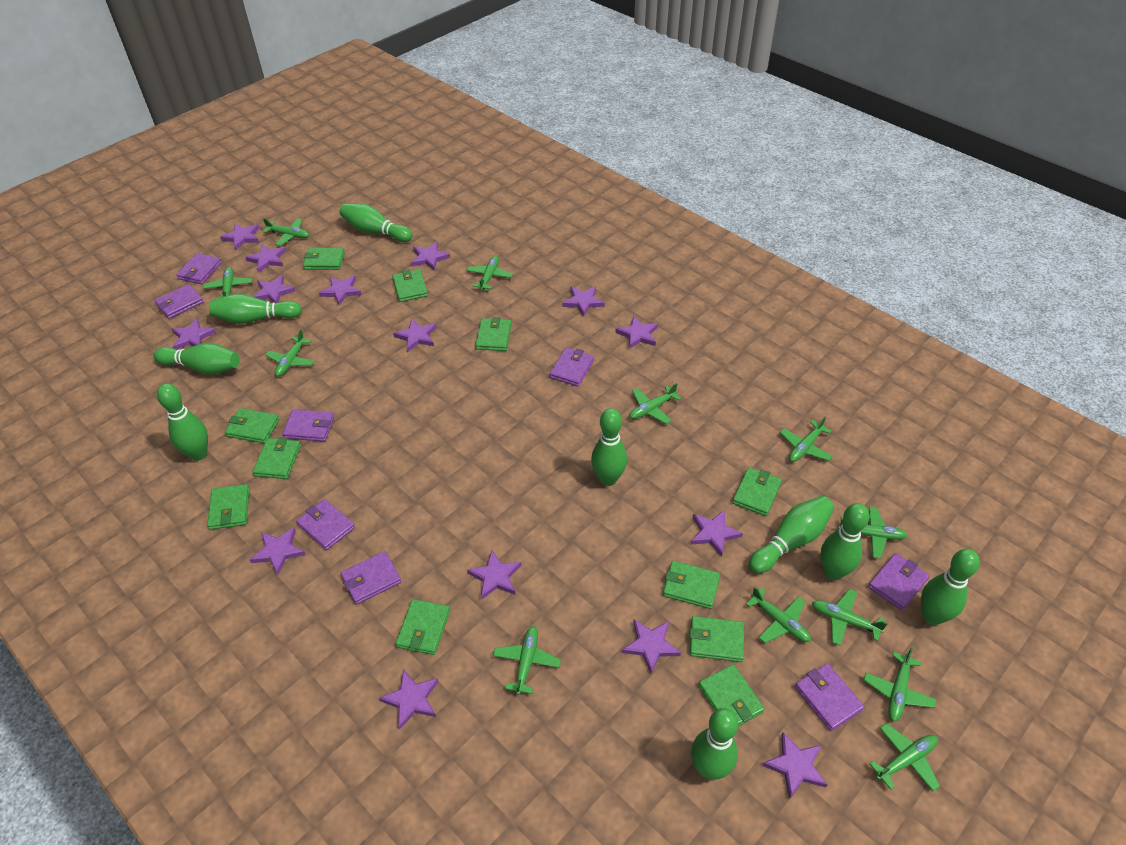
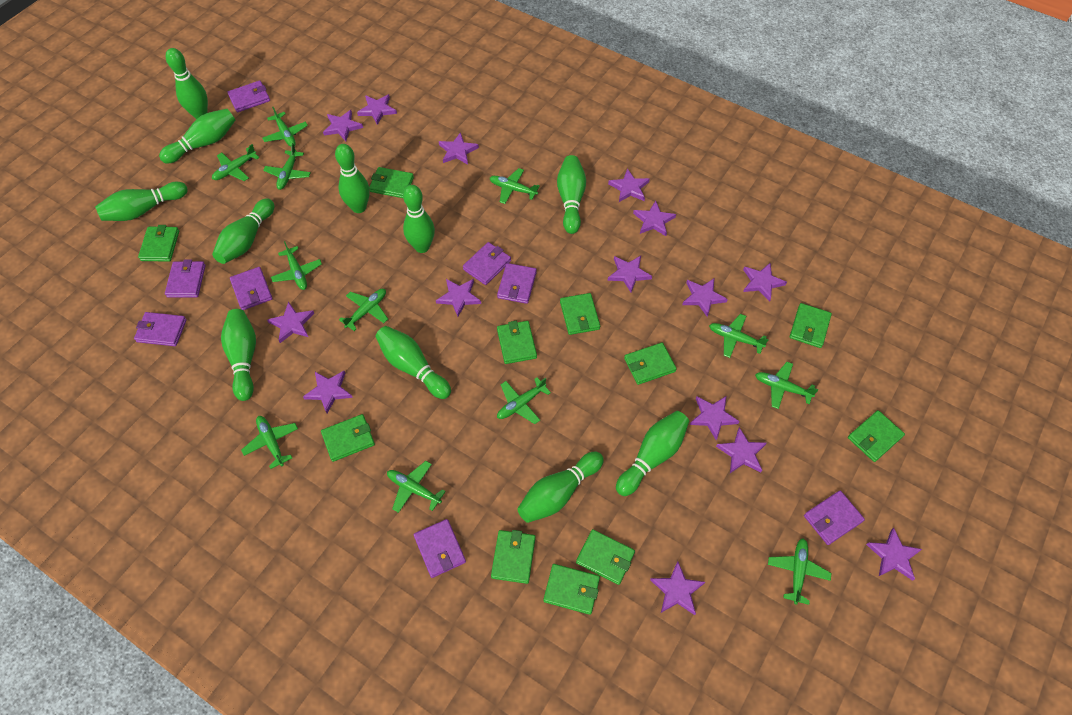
green bowling pin: [154,343,240,375] [157,383,208,461] [209,294,302,324] [340,203,412,242] [591,408,627,486] [691,708,738,780] [749,496,834,574] [820,503,869,580] [921,549,980,625] = 9 -> [95,182,188,221] [159,109,236,164] [166,48,208,119] [212,198,274,264] [221,309,256,401] [335,144,370,213] [375,326,451,399] [403,185,435,253] [517,452,604,523] [557,155,586,234] [616,411,689,496] = 11

